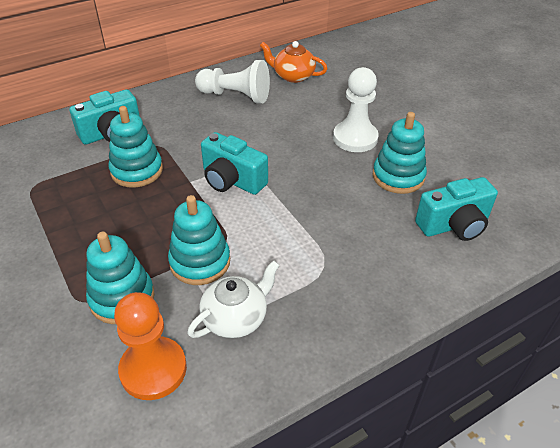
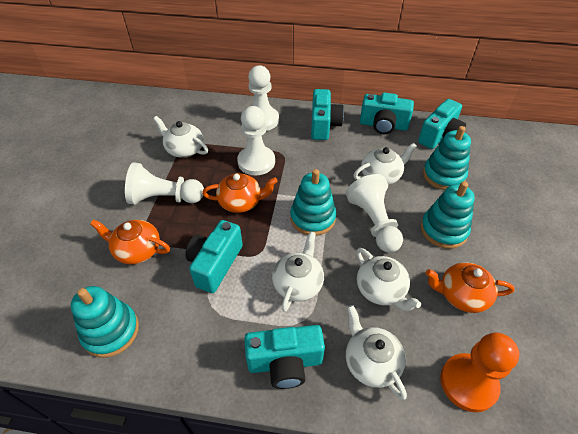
orange teapot: [260,41,328,83] = 1 -> [90,219,170,264] [202,173,278,213] [425,263,515,313] = 3
turquoise camera: [69,89,140,145] [201,132,268,195] [415,177,498,241] = 3 -> [185,220,243,293] [244,325,325,389] [311,89,344,140] [360,92,414,134] [418,99,466,149] = 5
white pawn: [195,60,270,104] [333,67,379,152] = 2 -> [125,162,204,205] [237,106,275,175] [248,65,279,131] [346,174,403,252] = 4
white teapot: [187,260,280,338] = 1 -> [153,116,208,158] [272,231,324,312] [346,305,407,400] [353,143,417,185] [356,248,421,311] = 5

